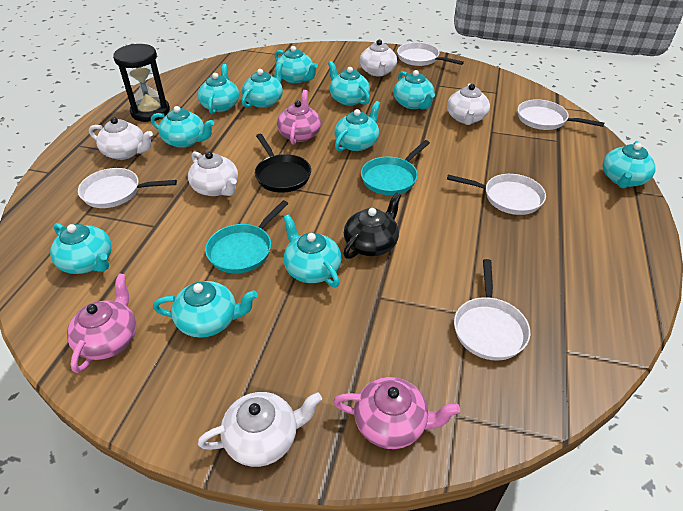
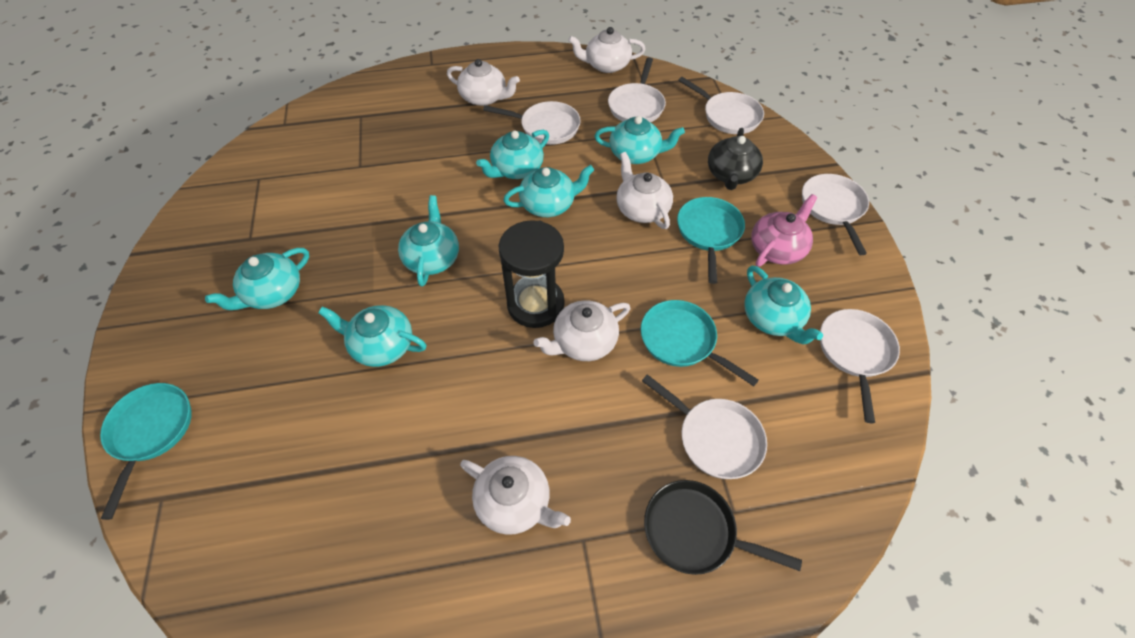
pink teapot: [67,273,137,373] [277,90,321,145] [333,377,460,449] = 3 -> [751,194,817,267] = 1
turquoise pan: [205,200,289,273] [361,140,430,195] = 2 -> [100,383,192,520] [641,300,759,386] [677,197,745,284] = 3
turquoise teapot: [50,223,112,274] [151,106,214,148] [153,281,258,338] [198,64,239,114] [242,62,283,108] [275,46,318,83] [283,214,341,287] [328,61,370,106] [334,101,381,151] [394,70,435,109] [603,141,656,188] = 11 -> [205,248,309,310] [318,305,427,367] [398,195,459,287] [476,130,549,179] [503,165,594,217] [594,116,685,164] [744,266,823,344] = 7
white pan: [78,168,177,208] [397,42,464,66] [447,174,546,215] [454,259,530,360] [518,99,604,130] = 5 -> [483,101,581,145] [608,57,666,122] [642,374,767,479] [678,77,764,134] [802,174,869,255] [820,309,900,423] = 6

